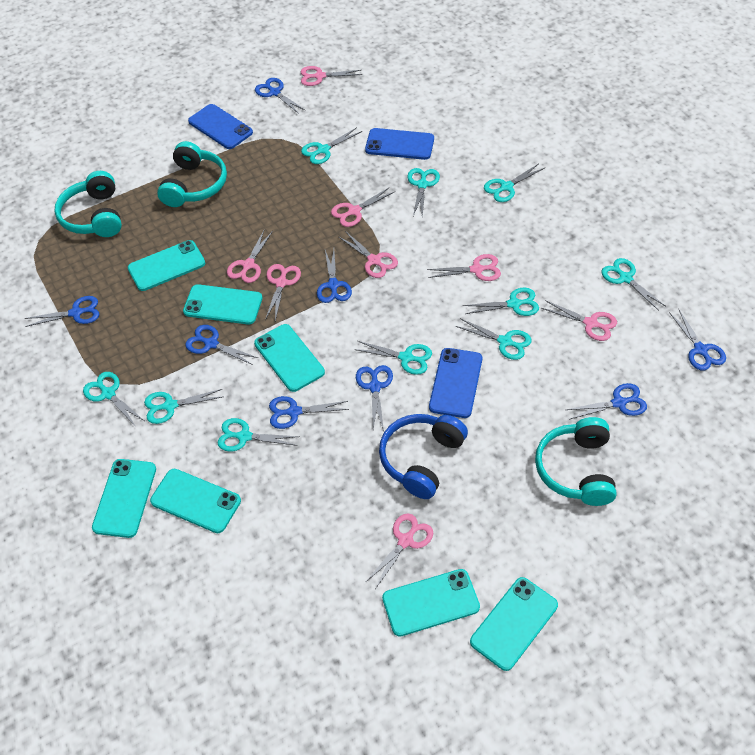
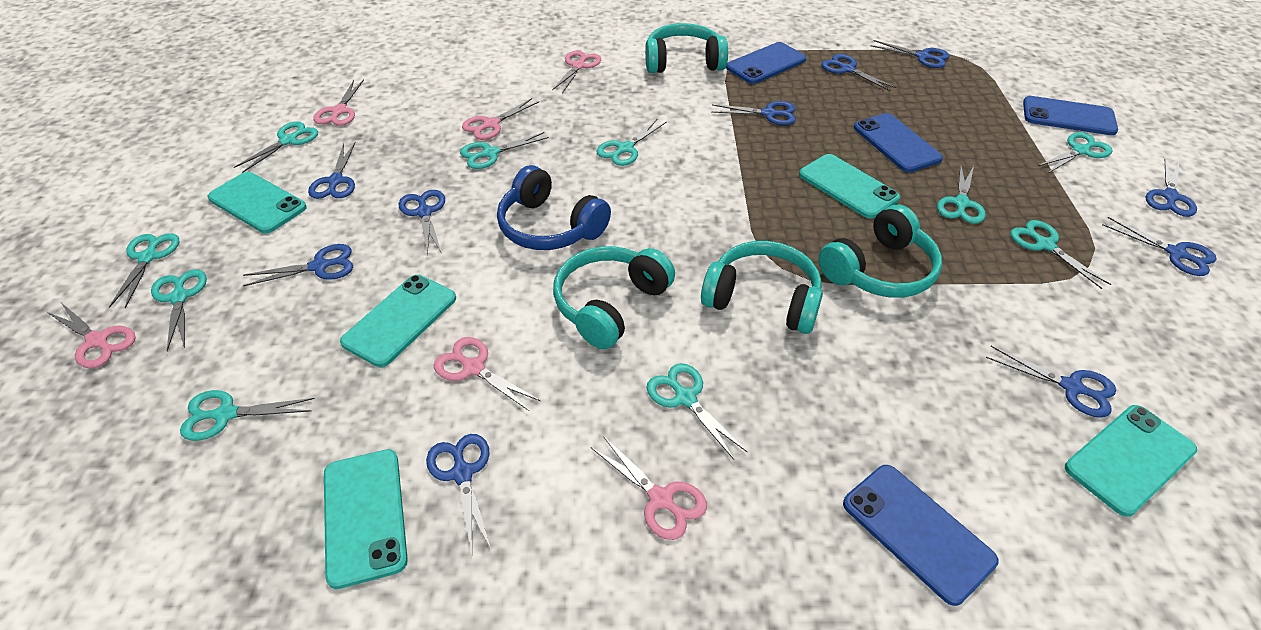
blue phone: [188,104,253,149] [365,128,434,160] [429,348,482,418] = 3 -> [726,42,806,84] [843,465,998,606] [854,113,943,172] [1023,96,1118,135] = 4
blue scissors: [25,296,100,327] [185,325,258,365] [255,78,306,114] [269,396,349,429] [317,250,352,303] [356,365,393,431] [566,383,647,420] [669,310,726,371] = 8 -> [243,244,353,286] [308,142,356,199] [399,190,445,256] [426,434,491,554] [711,101,796,125] [821,54,896,91] [870,40,950,68] [986,346,1116,418] [1102,217,1217,276] [1145,159,1197,217] = 10
pink scissors: [227,230,273,283] [265,264,301,321] [300,66,362,86] [331,187,394,227] [339,231,398,278] [366,514,433,589] [427,254,501,281] [541,300,617,341] = 8 -> [47,303,136,368] [313,79,364,126] [434,337,540,411] [462,98,539,140] [552,51,601,93] [591,436,707,540] = 6
turquoise headphones: [55,171,122,237] [157,141,227,207] [535,417,617,506] = 3 -> [553,246,675,349] [645,23,728,73] [701,241,823,334] [818,205,942,298] = 4
turquoise phone: [92,459,156,538] [128,240,205,291] [150,469,241,533] [183,284,262,325] [254,324,325,392] [382,569,480,637] [470,577,558,671] = 7 -> [208,172,307,233] [324,449,408,589] [340,275,456,367] [799,154,900,219] [1065,405,1197,517] = 5

